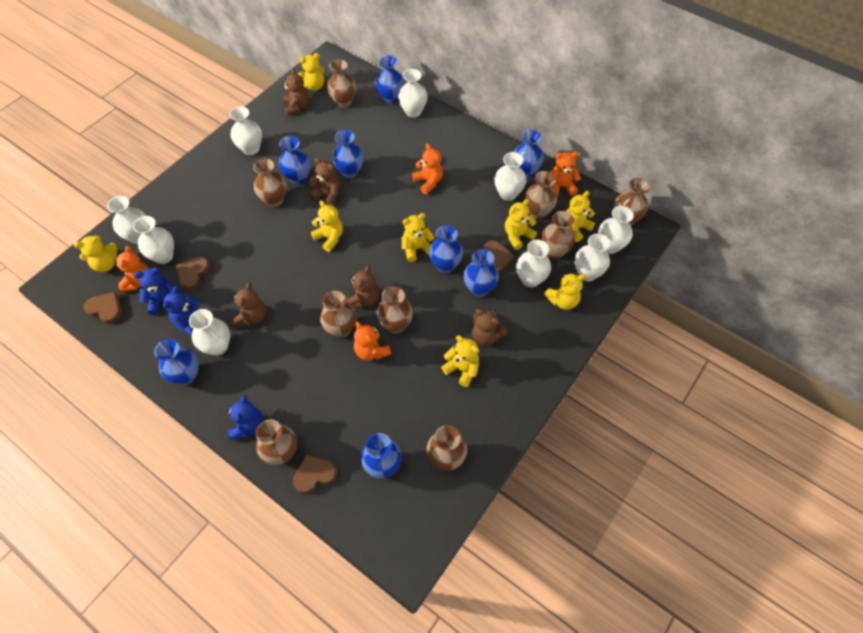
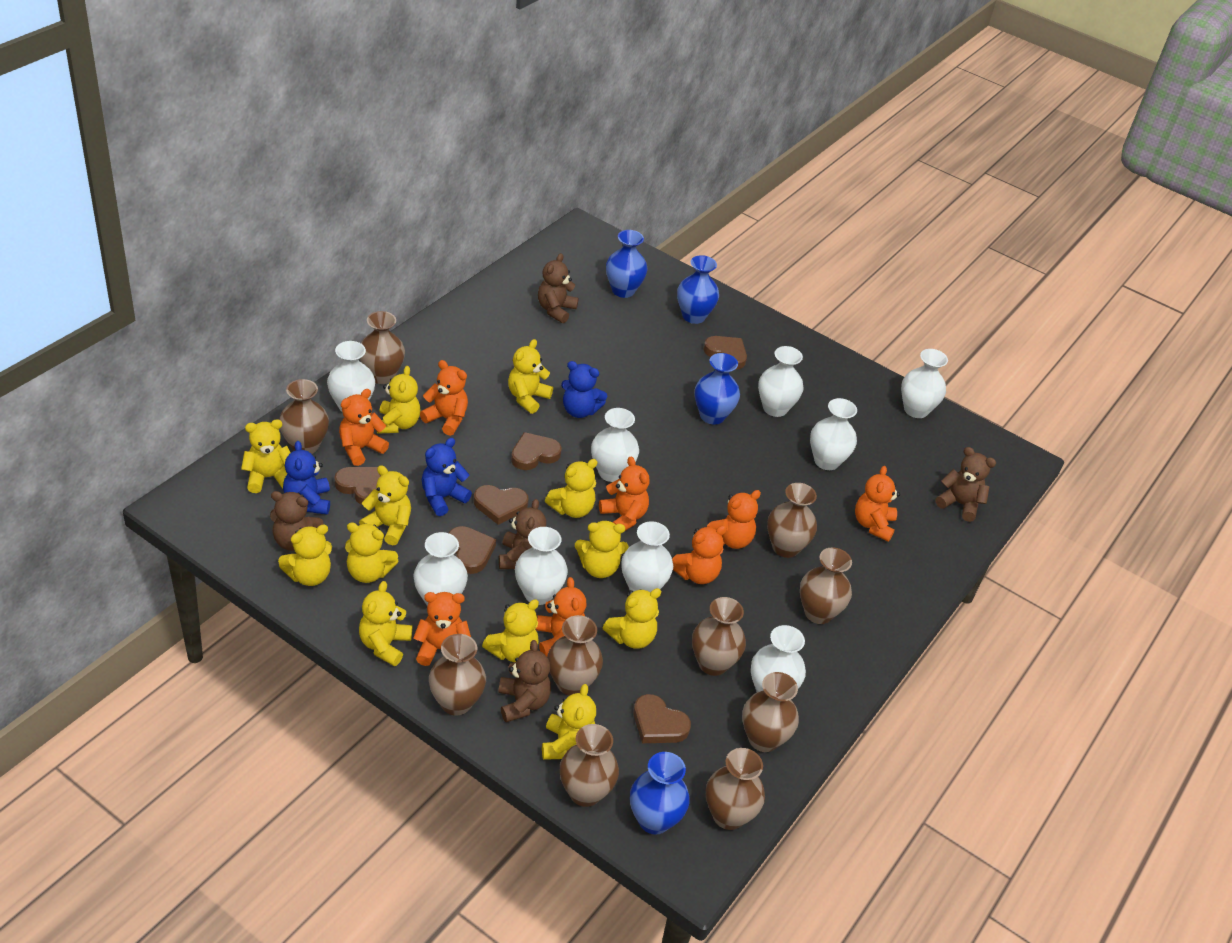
blue vase: [154,339,199,385] [279,136,311,185] [332,130,364,178] [361,433,402,478] [375,55,404,104] [429,225,463,273] [464,249,499,297] [514,130,544,178] = 8 -> [606,230,647,298] [630,752,690,834] [677,255,719,324] [695,353,740,425] = 4
brown heart: [84,292,122,324] [176,257,210,290] [293,454,337,494] [483,240,514,273] = 4 -> [334,467,381,505] [449,526,496,574] [474,485,529,525] [511,432,562,470] [633,694,691,743] [703,336,747,370] = 6
brown vase: [253,159,287,207] [256,419,297,465] [320,291,356,338] [327,59,356,108] [377,286,413,333] [426,425,467,471] [525,171,557,219] [541,211,575,259] [614,178,650,226] = 9 -> [279,379,329,454] [360,311,405,384] [429,634,486,716] [547,615,603,695] [560,724,619,807] [692,597,746,676] [706,748,765,830] [742,672,799,752] [767,483,817,558] [800,547,852,624] = 10
orange teddy bear: [114,246,149,292] [354,321,391,361] [412,143,443,194] [550,152,581,196] = 4 -> [339,389,389,466] [413,592,471,666] [420,360,468,436] [536,577,586,657] [599,457,650,531] [672,525,727,584] [706,490,761,549] [855,466,900,542] = 8
yellow teddy bear: [74,235,117,272] [298,53,325,91] [311,200,343,252] [402,213,435,262] [441,335,479,387] [505,199,537,250] [544,273,586,310] [566,191,595,242] = 8 -> [241,419,290,493] [278,524,332,586] [345,522,398,583] [359,465,411,545] [359,581,412,666] [377,366,420,434] [482,599,539,662] [508,339,553,414] [542,684,596,760] [545,459,598,518] [575,521,628,578] [602,588,661,649] = 12

